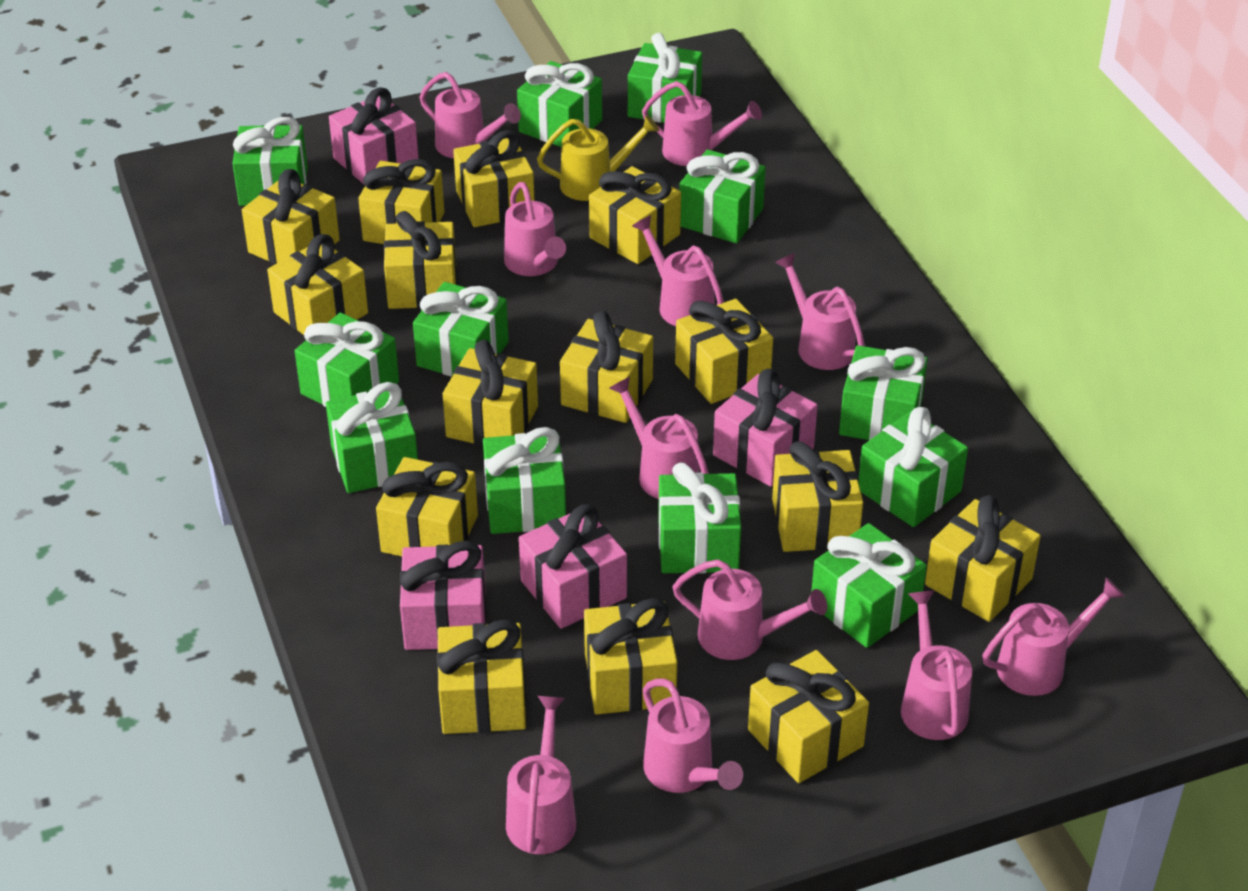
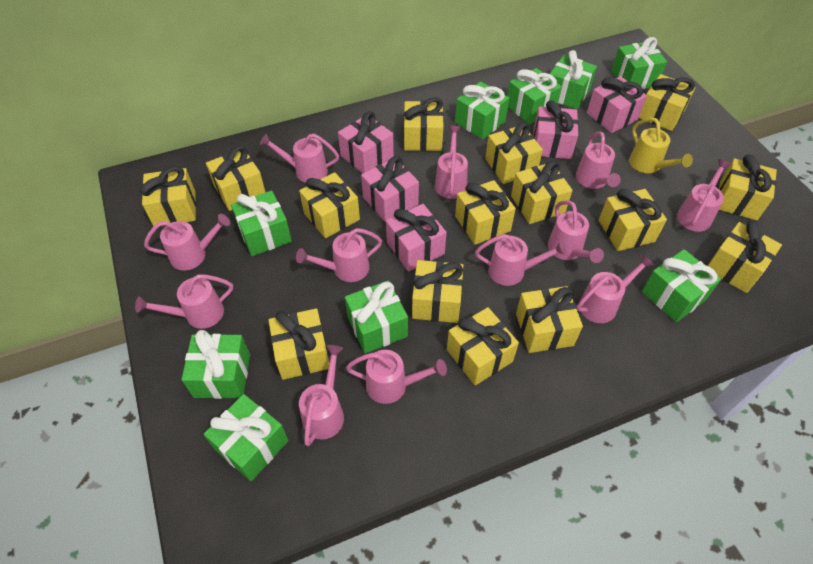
green gift: [232,117,308,206] [295,313,399,407] [326,382,418,493] [413,282,509,377] [483,427,566,534] [517,61,602,147] [628,33,702,123] [658,462,741,573] [679,149,766,243] [811,523,927,648] [839,345,928,440] [859,407,968,527] = 12 -> [181,330,250,399] [204,394,288,481] [231,191,292,256] [345,281,408,354] [455,81,509,140] [507,68,562,124] [550,50,597,110] [611,37,667,89] [642,249,721,322] = 9
pink gift: [329,87,419,184] [400,541,486,650] [519,505,627,629] [713,369,818,487] = 4 -> [338,111,394,173] [361,156,419,222] [386,204,447,272] [533,100,579,159] [587,76,647,133] = 5
pink watering can: [420,72,521,158] [504,182,566,276] [506,696,576,854] [609,377,709,499] [632,215,724,326] [642,81,762,166] [643,678,743,793] [673,559,827,660] [775,253,865,370] [901,590,972,740] [982,577,1125,696] = 11 -> [135,274,233,329] [144,214,230,271] [260,134,339,183] [296,228,382,282] [299,345,344,446] [346,350,447,404] [435,126,468,199] [475,234,567,286] [548,201,604,263] [576,131,621,189] [577,254,654,323] [677,159,732,232] = 12

